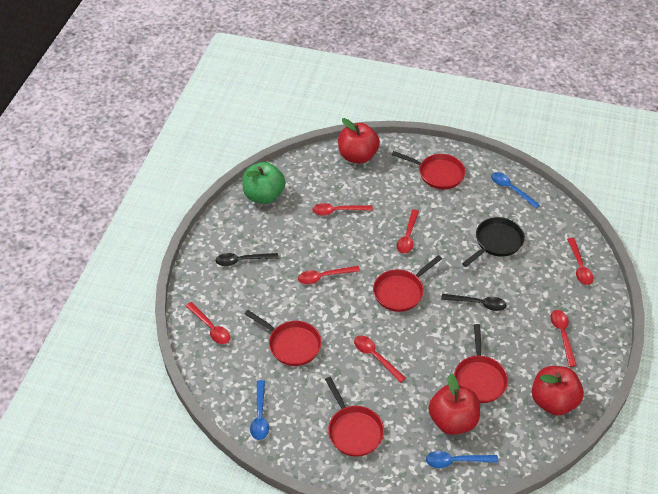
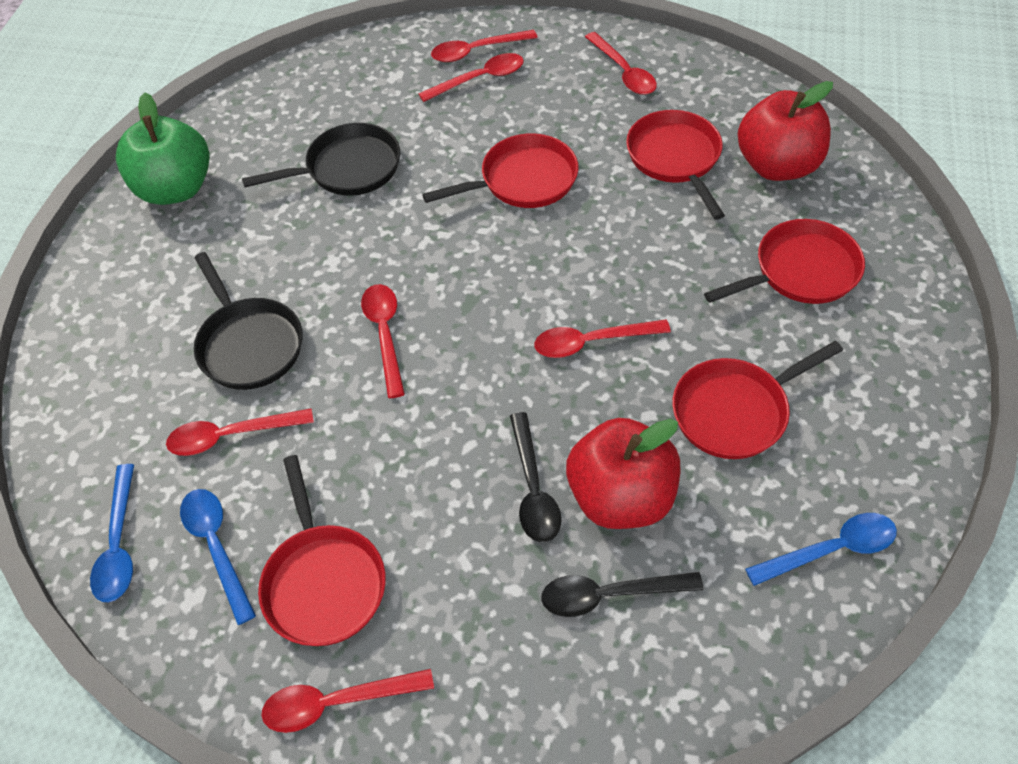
black pan: [462,217,525,267] = 1 -> [194,252,303,390] [242,123,400,196] = 2
red apple: [338,118,380,163] [429,374,480,435] [532,366,584,415] = 3 -> [566,418,680,529] [738,81,833,181] = 2

